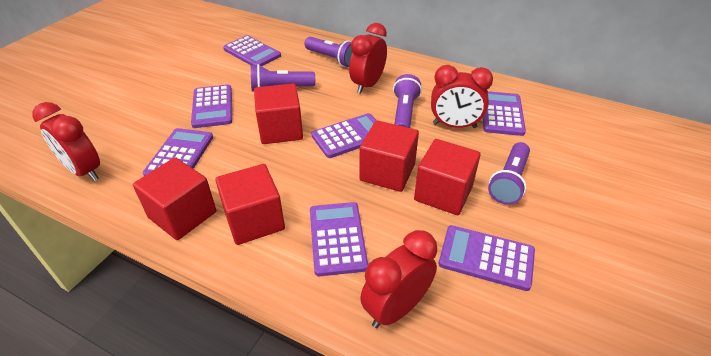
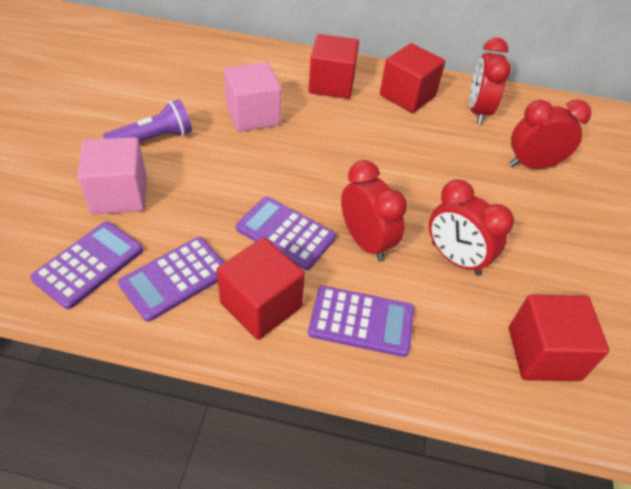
pink cube: none = 0 -> [77,137,147,214] [224,62,281,132] = 2
purple calculator: [143,128,213,176] [191,85,232,128] [223,35,281,66] [310,202,368,276] [311,113,376,158] [439,225,535,291] [483,91,526,136] = 7 -> [30,221,143,309] [118,237,224,322] [236,197,336,270] [308,286,414,357] = 4
purple flashlight: [251,64,315,92] [304,37,352,67] [393,74,422,128] [488,142,530,205] = 4 -> [103,100,192,142] = 1
red cube: [133,157,216,240] [215,164,285,245] [254,83,303,144] [359,120,419,192] [414,139,481,215] = 5 -> [217,237,305,340] [309,34,359,99] [380,43,445,113] [509,294,609,381] = 4

